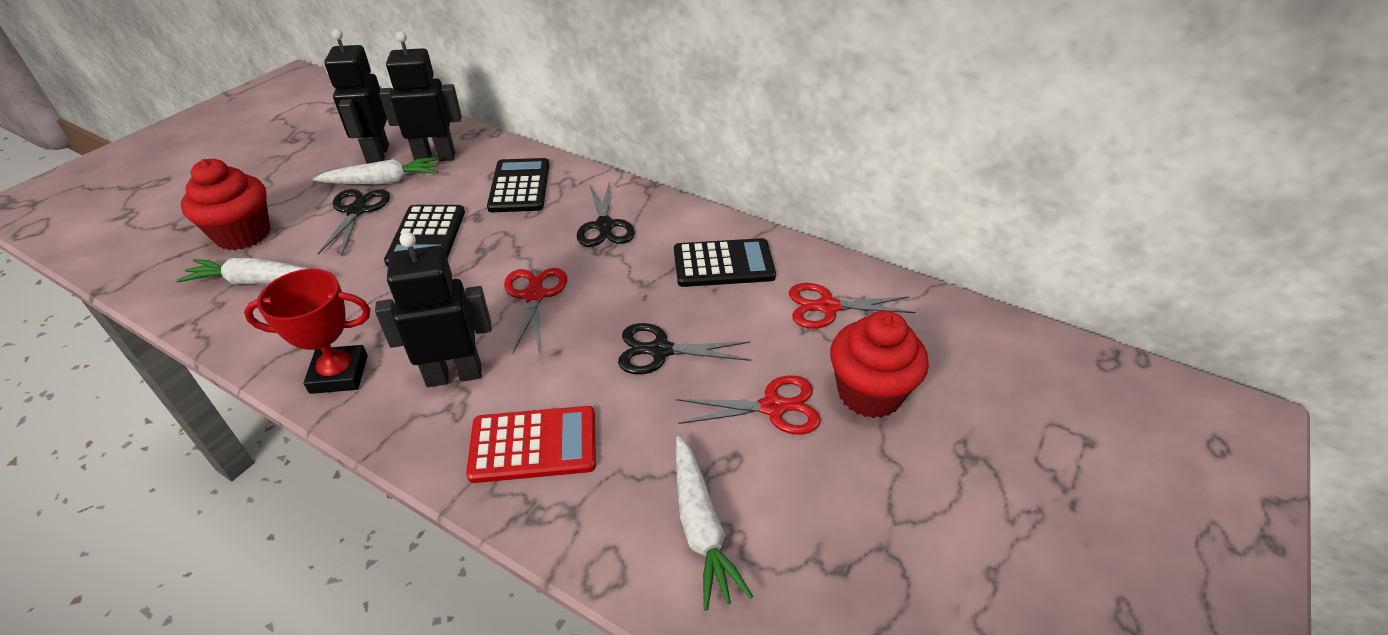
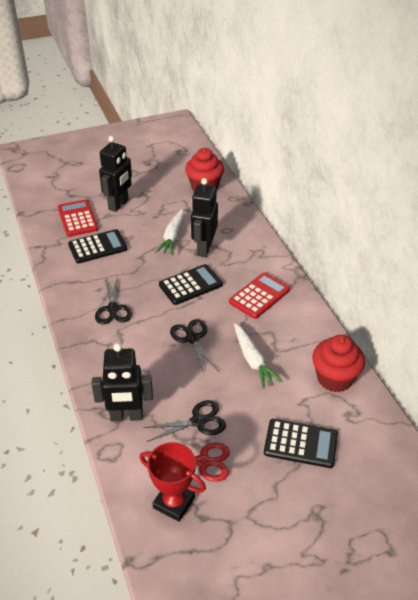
red calculator: [466,406,596,483] = 1 -> [58,199,98,237] [229,272,290,319] = 2
red scissors: [504,268,567,354] [676,375,821,435] [789,283,916,329] = 3 -> [146,443,230,482] = 1
white carrot: [176,258,309,285] [312,157,439,184] [676,436,753,611] = 3 -> [155,208,185,255] [234,323,282,388] = 2

